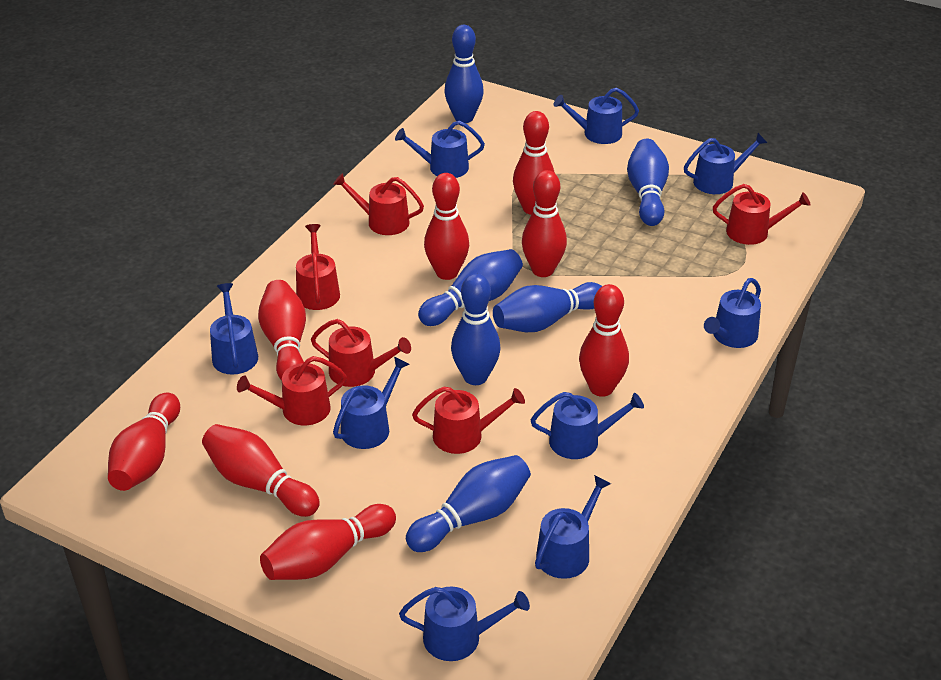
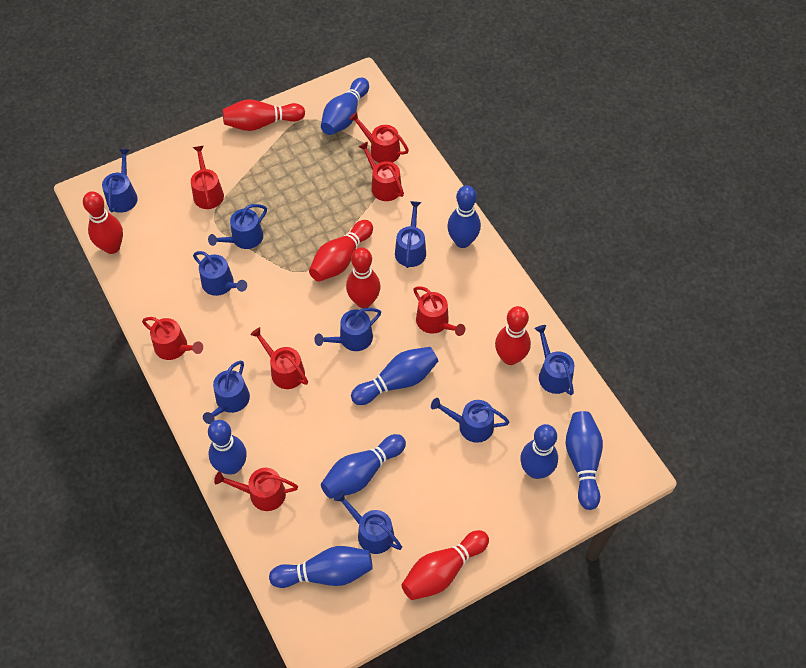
blue bowling pin: [406,455,531,552] [418,249,523,326] [444,25,484,123] [451,274,501,385] [493,282,602,332] [627,139,669,226] = 6 -> [208,420,247,475] [269,546,373,588] [321,78,369,135] [321,434,406,499] [351,347,438,405] [447,185,481,248] [520,424,558,479] [565,411,603,510] = 8
red bowling pin: [108,393,180,491] [202,424,320,517] [258,280,306,380] [260,504,396,580] [424,173,469,280] [513,111,555,215] [522,170,567,277] [579,284,629,397] = 8 -> [83,191,123,254] [223,99,305,131] [309,220,373,282] [346,247,380,308] [401,530,489,600] [495,306,531,365] = 6
red watering can: [237,356,347,425] [296,224,340,310] [311,319,411,387] [333,173,424,235] [412,387,525,454] [713,184,810,245] = 6 -> [142,317,203,360] [191,145,224,209] [214,468,298,511] [250,327,308,389] [349,112,409,163] [358,142,404,201] [413,286,465,336] = 7

